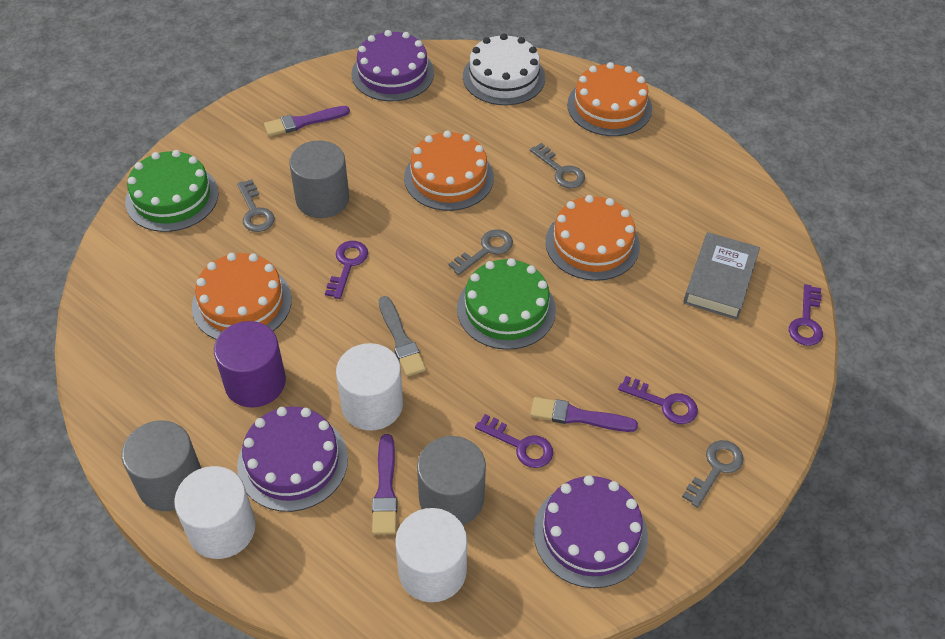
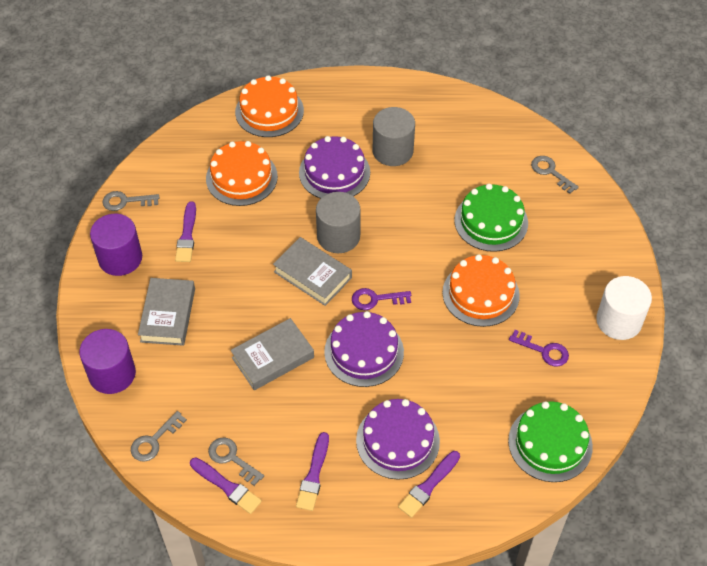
grey book: [683,232,760,320] = 1 -> [138,278,195,346] [230,318,314,390] [273,237,352,306] = 3
grey brush: [379,296,426,377] = 1 -> none = 0
grey cylinder: [122,420,201,511] [289,140,349,218] [417,436,486,525] = 3 -> [316,192,361,253] [372,107,415,166] = 2
orange cake: [192,253,292,340] [404,131,494,211] [545,195,640,281] [567,62,652,136] = 4 -> [206,141,278,206] [235,75,304,137] [442,254,520,327] = 3
purple brush: [264,106,350,136] [372,434,398,535] [530,397,638,432] = 3 -> [175,202,196,262] [190,457,262,514] [296,432,329,511] [398,451,460,518] = 4
purple cylinder: [214,321,286,408] = 1 -> [79,329,136,394] [90,214,142,276] = 2
purple key: [325,241,368,299] [475,414,553,468] [618,376,698,424] [789,284,823,346] = 4 -> [352,288,411,310] [509,330,569,367] = 2
white cake: [463,34,545,105] = 1 -> none = 0
white cylinder: [174,466,256,559] [336,343,403,431] [395,508,467,602] = 3 -> [596,276,652,340] = 1

